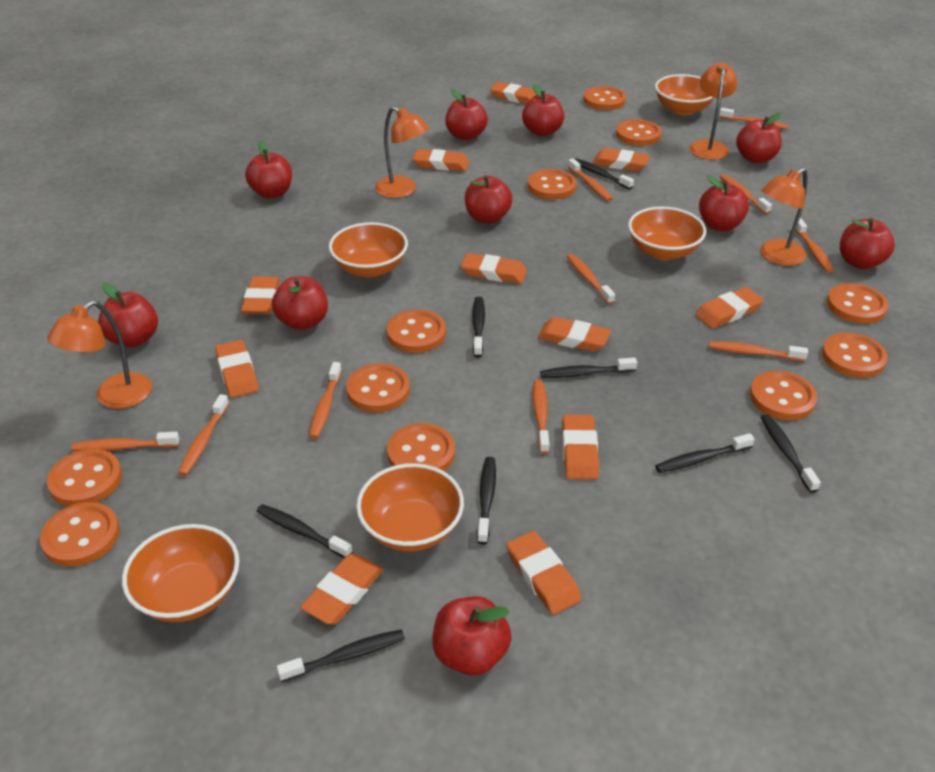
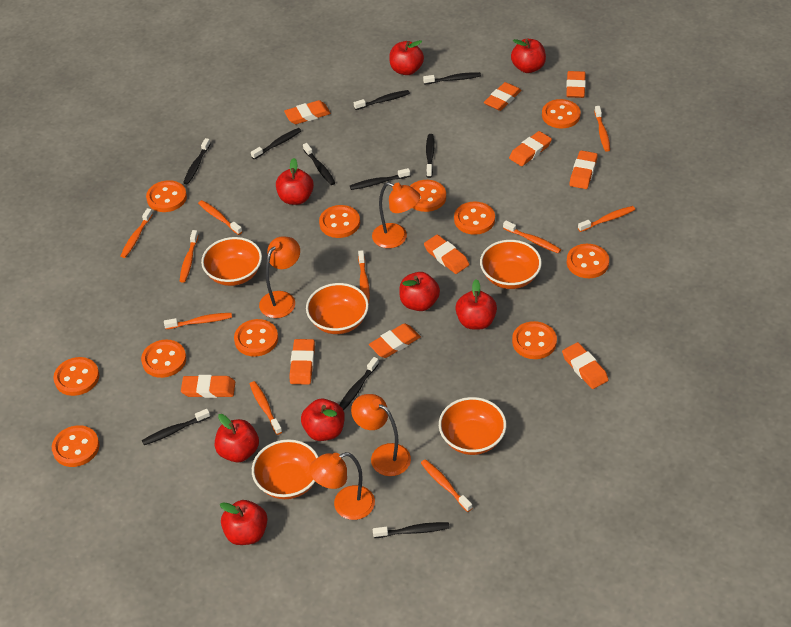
black toothbrush: [257,504,353,558] [277,629,405,682] [472,297,485,357] [477,457,496,544] [540,357,637,378] [575,158,634,190] [655,433,755,473] [761,414,821,493] = 8 -> [142,409,210,445] [183,138,210,184] [251,128,301,160] [303,143,335,185] [340,357,379,411] [350,168,410,190] [354,90,410,110] [373,522,450,538] [423,72,481,84] [426,134,435,178] = 10
orange eraser: [215,340,259,398] [241,276,280,314] [300,553,384,624] [413,149,469,171] [461,253,527,284] [490,82,536,104] [506,531,582,615] [538,317,611,352] [562,414,599,480] [592,148,650,171] [695,287,764,329] = 11 -> [181,375,235,398] [284,100,331,124] [290,339,315,384] [369,323,421,358] [424,235,469,274] [484,82,522,111] [509,131,552,166] [562,342,609,389] [566,71,586,98] [569,150,598,189] = 10
red apple: [98,283,158,348] [245,140,292,198] [272,276,328,330] [432,596,512,675] [445,89,488,140] [465,175,512,224] [522,84,564,136] [699,175,749,231] [736,113,782,163] [840,218,895,269] = 10 -> [215,414,259,462] [220,500,268,545] [276,158,314,205] [301,399,345,441] [389,40,424,75] [399,272,440,311] [455,279,497,330] [511,39,546,73] = 8

